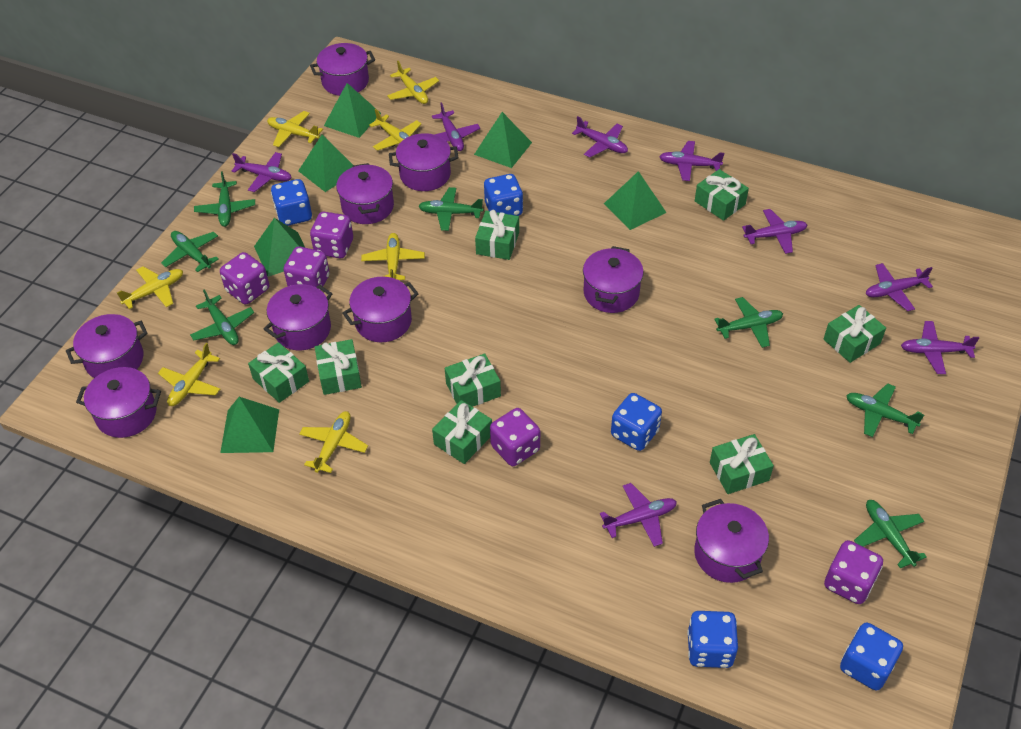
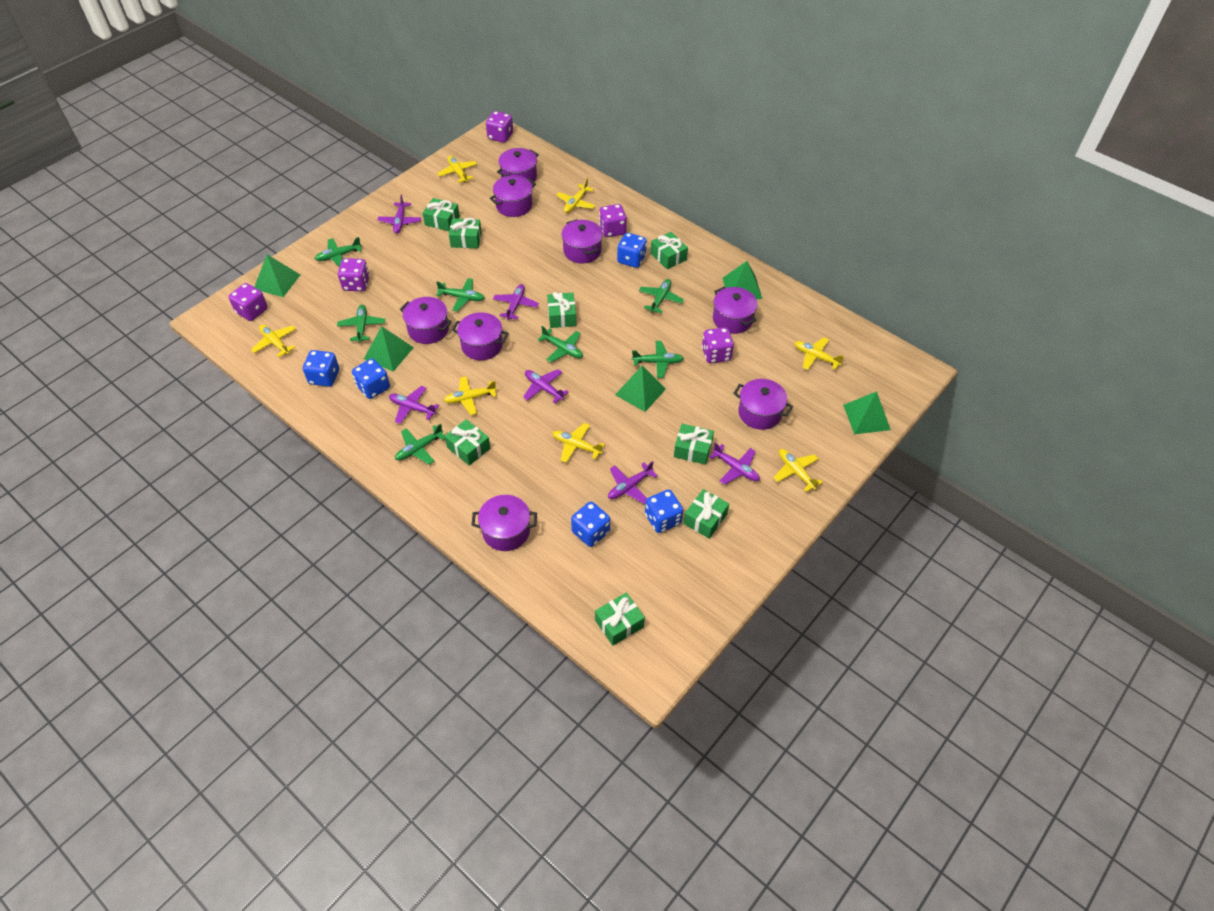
green pyramid: [220,397,279,453] [254,218,305,277] [298,134,353,192] [324,83,381,138] [474,112,532,168] [604,171,667,230] = 6 -> [255,255,300,297] [364,326,414,372] [615,366,666,412] [723,261,762,299] [843,391,891,434] = 5
purple plane: [232,152,292,192] [432,102,480,151] [572,116,628,158] [600,483,677,547] [659,141,724,181] [742,209,807,254] [866,263,933,311] [901,321,979,374] = 8 -> [377,195,421,234] [389,386,439,424] [493,284,539,320] [523,369,569,403] [608,461,658,504] [709,443,760,485] = 6
purple pot: [66,314,148,378] [76,367,161,438] [264,284,333,350] [310,43,375,96] [336,163,394,224] [342,277,419,342] [389,133,459,191] [583,246,644,313] [694,499,769,583] = 9 -> [400,297,452,344] [452,312,509,360] [472,495,537,551] [490,175,536,217] [497,148,539,184] [561,219,603,264] [713,286,757,334] [733,379,793,430] = 8

